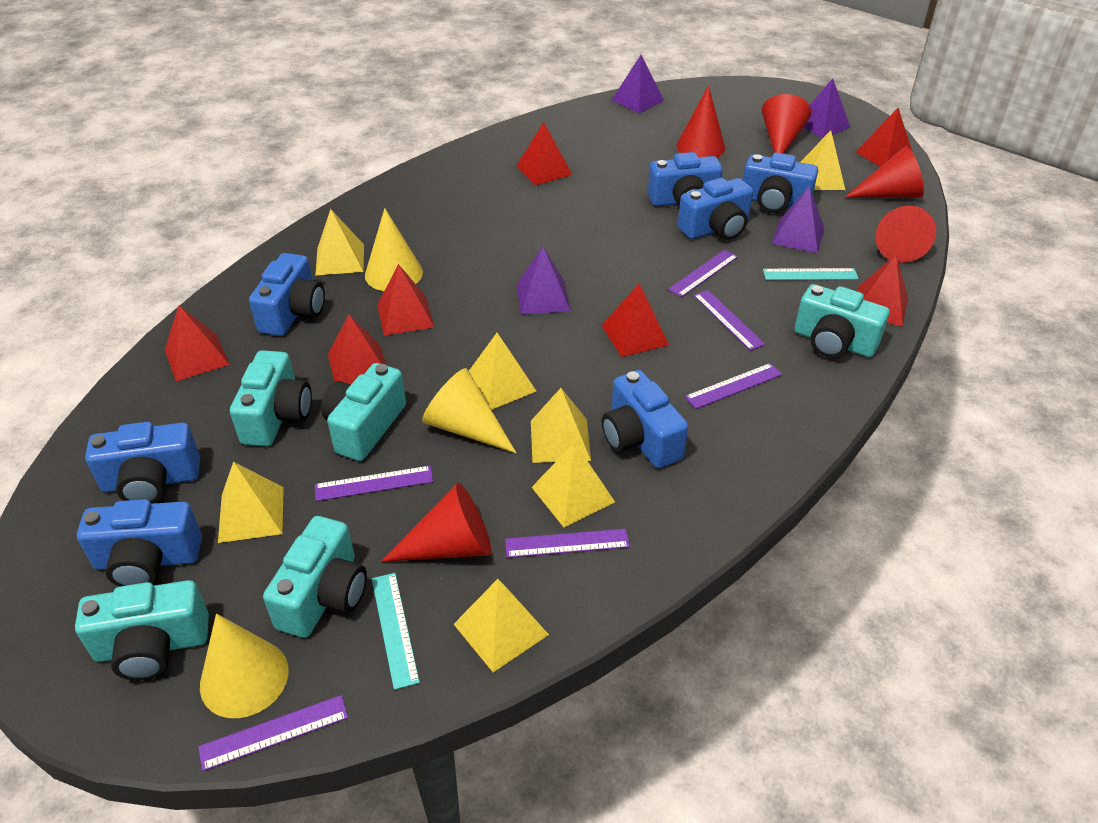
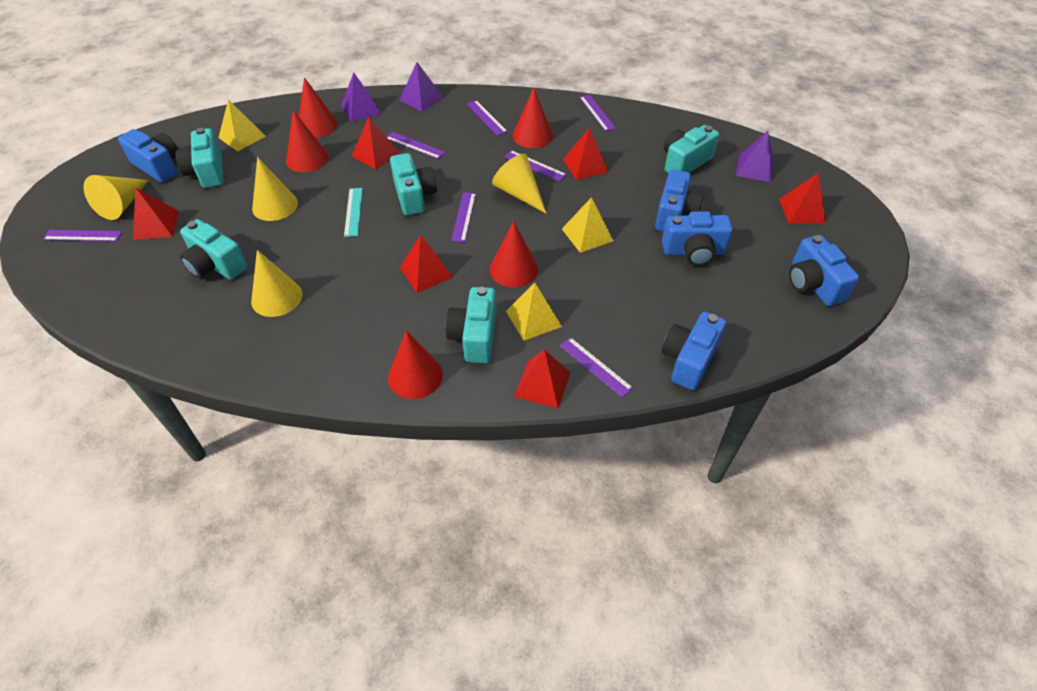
blue camera: [77,499,202,587] [85,422,200,504] [249,253,325,336] [602,370,688,468] [648,152,723,208] [678,178,753,240] [743,152,818,213] = 7 -> [118,129,178,183] [655,170,704,232] [661,312,726,390] [662,211,733,266] [789,235,859,306] = 5
purple pyramid: [517,246,570,315] [612,55,664,113] [772,186,825,253] [803,78,851,138] = 4 -> [341,73,382,122] [400,62,444,112] [735,131,775,182] = 3
purple ruler: [198,695,348,771] [315,466,433,501] [505,529,630,558] [668,250,738,297] [685,363,782,409] [693,290,766,351] = 6 -> [43,230,122,241] [387,132,446,159] [451,192,476,242] [467,100,508,136] [504,150,567,181] [560,337,633,398] [579,95,616,131] = 7
red pyramid: [165,305,230,381] [328,314,386,384] [377,264,435,336] [516,122,572,186] [602,284,669,357] [856,108,912,167] [857,255,908,326] = 7 -> [133,188,179,240] [352,117,400,170] [400,235,453,293] [514,349,571,409] [563,128,608,180] [779,173,826,224] = 6
turquoise ruler: [372,573,420,690] [763,268,859,280] = 2 -> [344,188,363,237] = 1
yellow cone: [200,614,289,718] [365,208,423,291] [422,368,516,453] = 3 -> [84,175,149,220] [251,250,303,317] [252,157,298,221] [492,154,547,214] = 4
yellow pyramid: [218,462,284,543] [315,209,364,275] [454,579,549,672] [469,333,536,410] [531,388,591,463] [532,442,615,527] [800,130,845,190] = 7 -> [218,99,266,152] [506,282,562,341] [562,197,614,253] = 3

